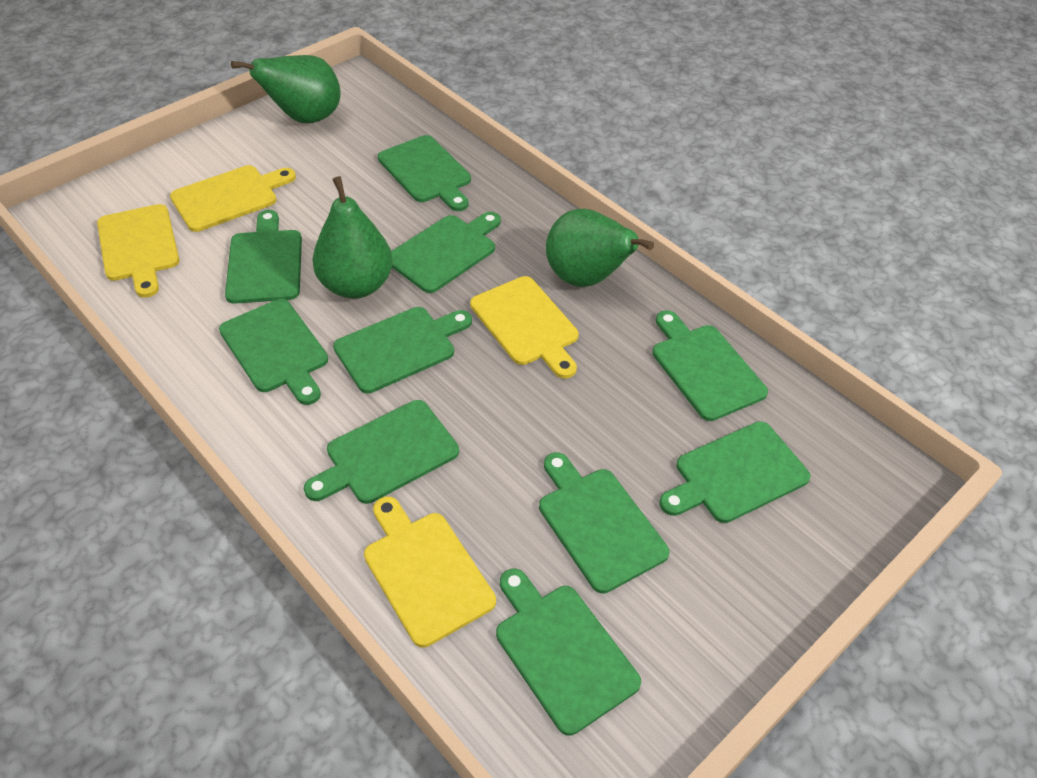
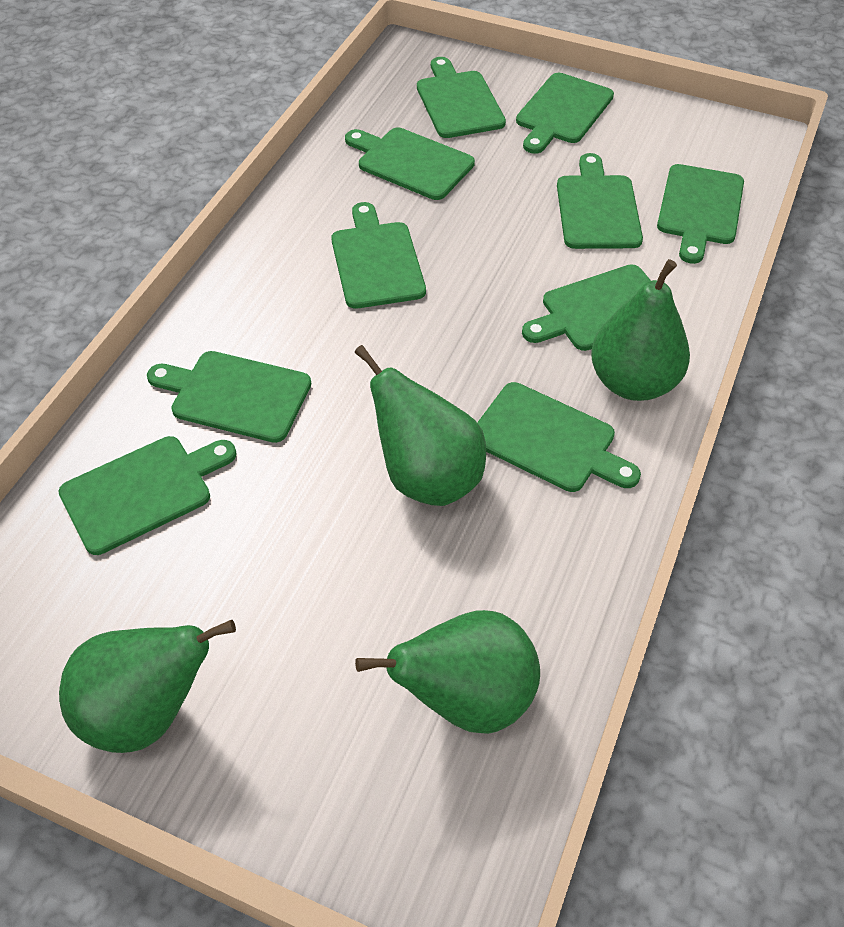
green pear: [231,55,341,123] [312,176,393,299] [546,209,654,287] = 3 -> [59,620,236,753] [355,345,486,506] [355,610,540,734] [591,259,690,401] = 4
yellow cutting board: [97,204,179,298] [170,165,296,232] [364,496,496,647] [470,276,579,379] = 4 -> none = 0

